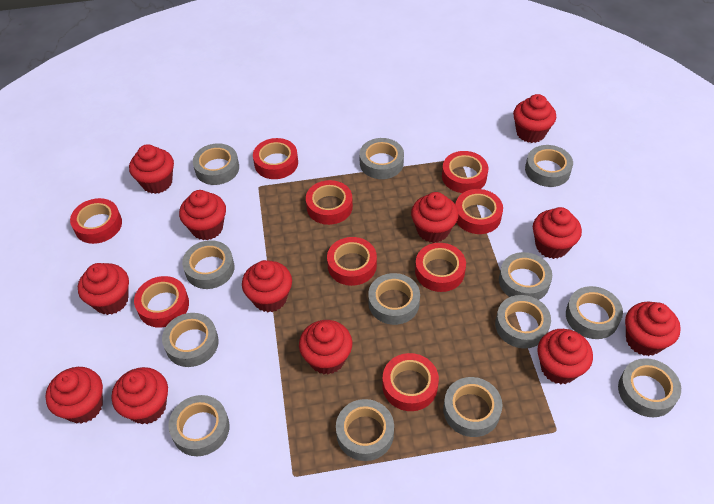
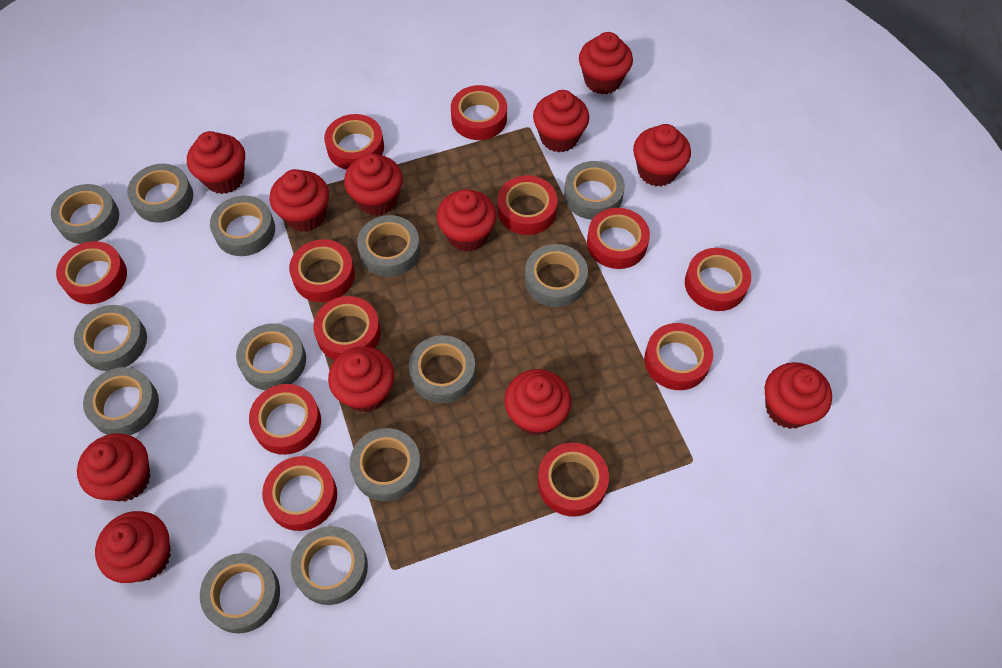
red tape: [70,198,122,244] [134,276,189,328] [253,138,298,179] [306,180,353,225] [327,237,377,286] [382,353,439,411] [415,243,466,292] [442,151,488,193] [455,189,503,234] = 9 -> [56,241,127,304] [249,384,321,455] [262,456,337,531] [289,239,355,302] [313,296,381,360] [324,114,384,170] [451,85,507,140] [497,175,558,235] [538,443,609,517] [587,208,650,269] [644,323,713,390] [685,248,751,311] = 12

